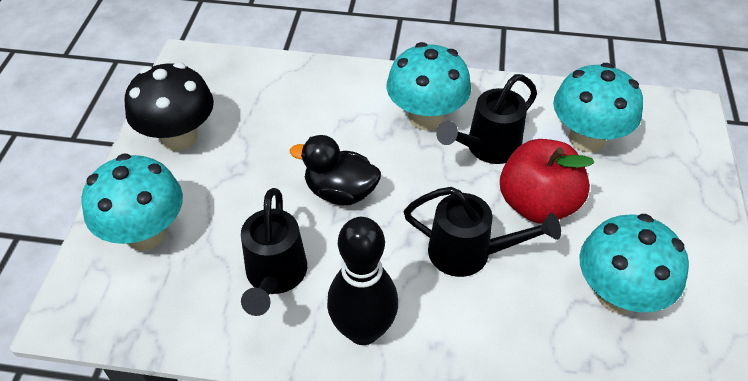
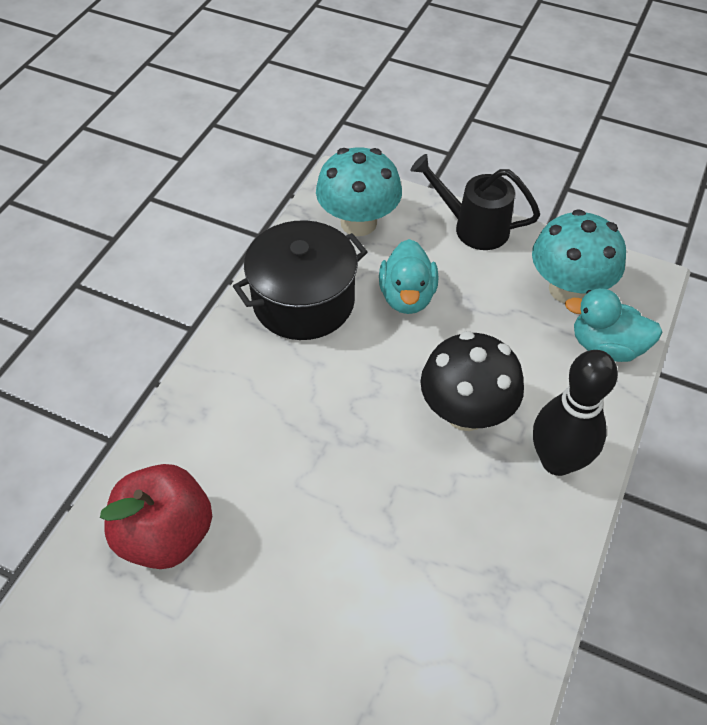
black duck: [290,135,381,206] = 1 -> none = 0
black pot: none = 0 -> [233,220,368,340] = 1
black watering can: [241,188,307,316] [404,187,561,277] [436,74,537,164] = 3 -> [410,154,540,250] = 1
turquoise duck: none = 0 -> [379,239,438,314] [565,288,663,362] = 2
turquoise mushroom: [82,154,183,250] [386,42,471,130] [553,63,643,152] [579,214,689,314] = 4 -> [316,147,402,236] [532,209,626,303] = 2

